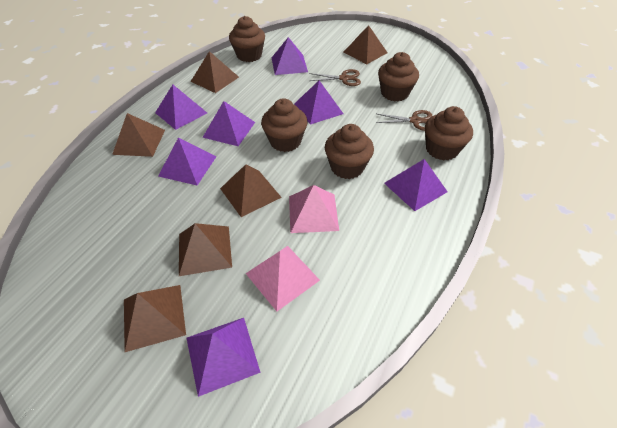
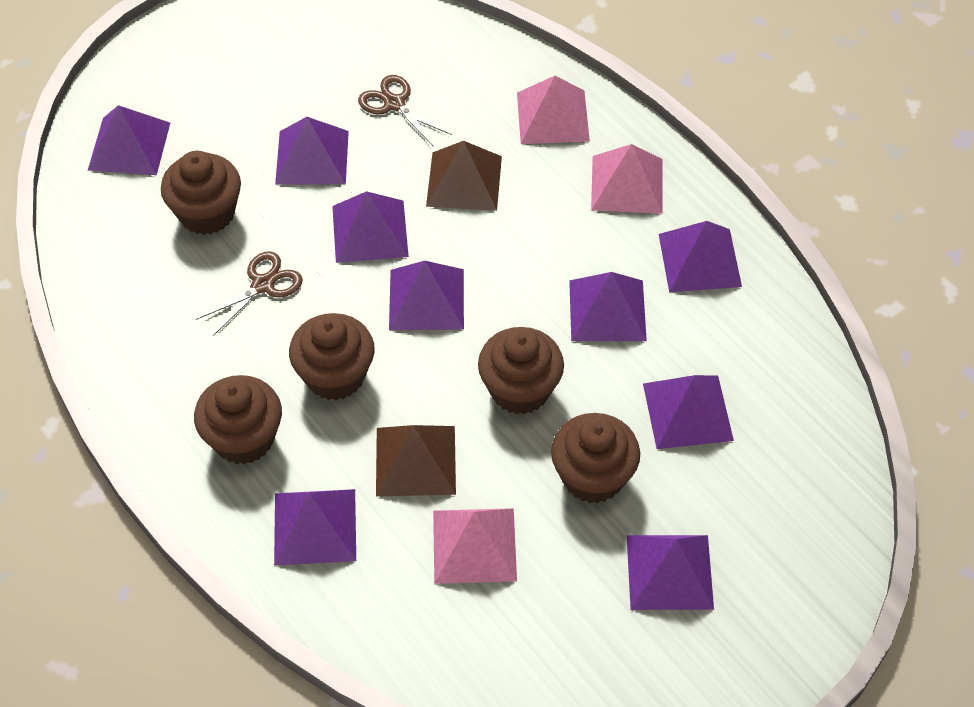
brown pyramid: [112,113,165,157] [124,285,186,352] [179,223,232,276] [191,51,239,93] [220,164,282,217] [344,25,387,64] = 6 -> [376,425,456,496] [426,141,502,211] = 2
pink pyramid: [246,246,320,312] [289,185,339,233] = 2 -> [433,508,517,584] [517,76,590,144] [591,144,663,214] = 3
purple pyramid: [155,84,207,130] [158,137,217,186] [187,318,261,397] [202,101,255,146] [272,37,308,75] [294,80,343,125] [384,159,448,211] = 7 -> [88,105,170,175] [274,489,356,566] [275,117,349,185] [332,191,409,263] [389,261,464,330] [569,272,647,341] [627,535,714,610] [643,375,734,449] [659,221,742,292] = 9

